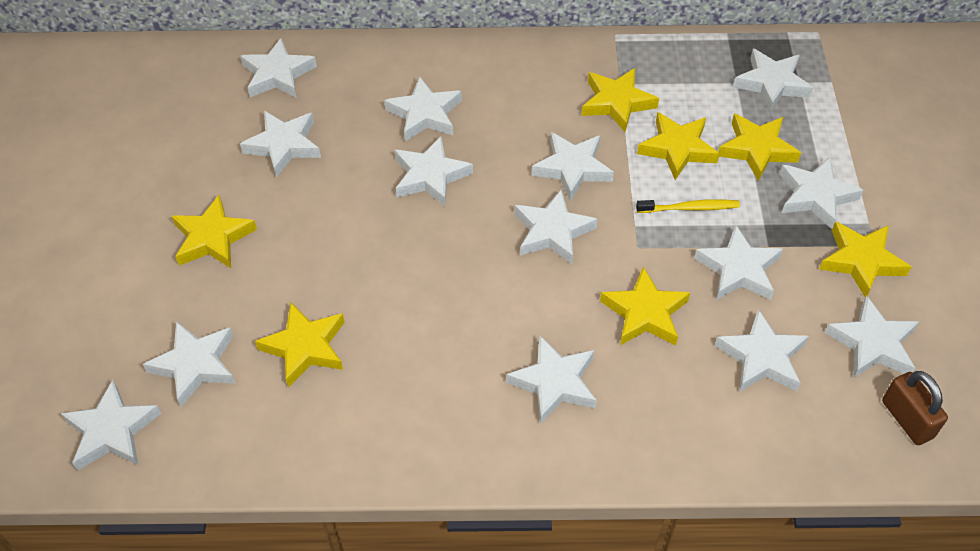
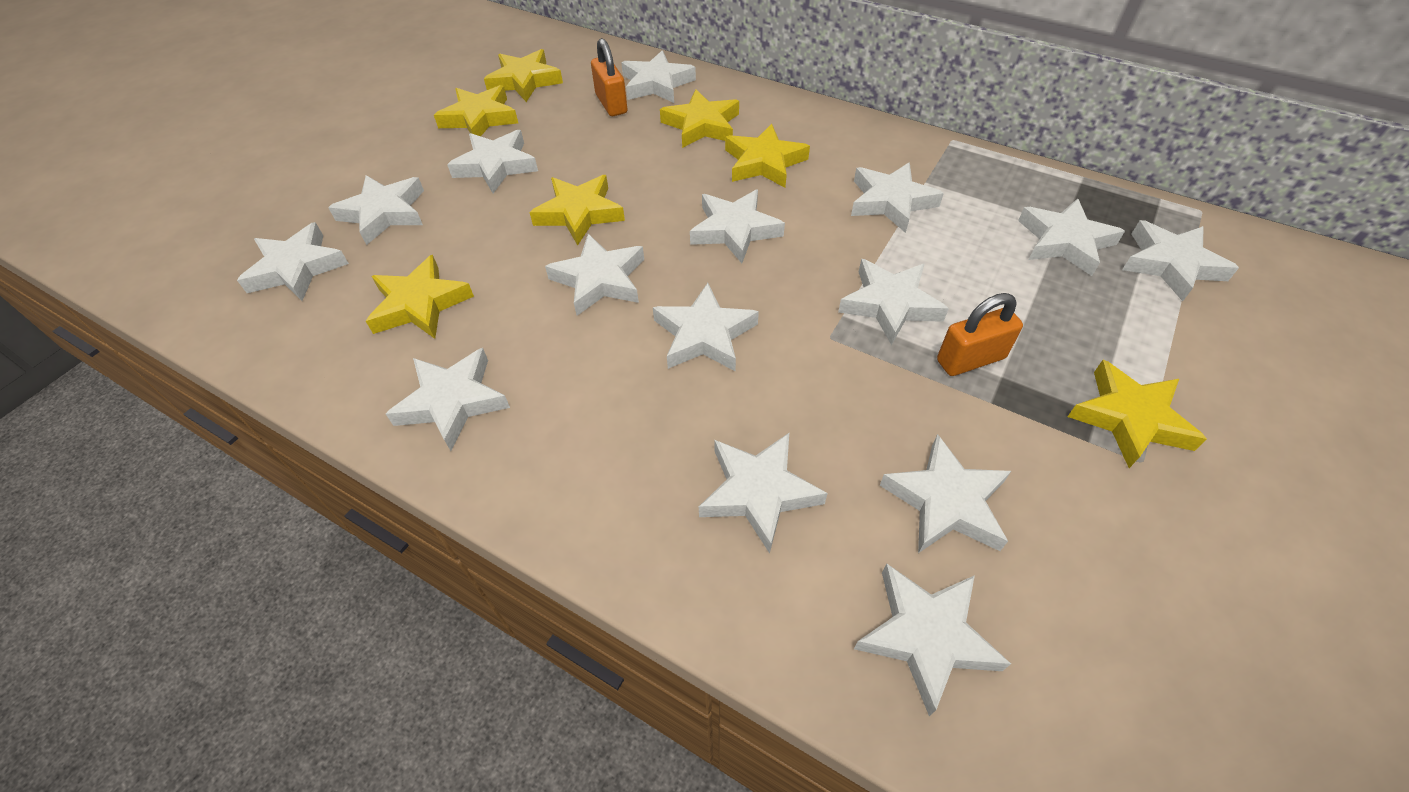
brown padlock: [882,371,948,445] = 1 -> none = 0
orange padlock: none = 0 -> [591,38,627,116] [937,293,1023,376] = 2
white star: [61,380,161,471] [143,321,236,407] [240,38,317,98] [240,111,321,177] [384,76,462,141] [395,136,473,207] [506,336,597,424] [514,189,598,264] [532,132,614,201] [694,225,783,300] [715,309,809,392] [733,49,813,112] [779,157,864,229] [825,296,919,378] = 14 -> [237,222,349,301] [328,175,424,245] [386,348,510,451] [447,130,538,193] [545,234,644,316] [621,50,696,103] [653,283,759,371] [690,190,785,263] [699,433,828,553] [838,259,949,345] [851,162,944,233] [854,563,1011,716] [880,434,1011,553] [1018,198,1125,276] [1122,220,1239,301] = 15
yellow toothbrush: [636,199,740,213] = 1 -> none = 0

